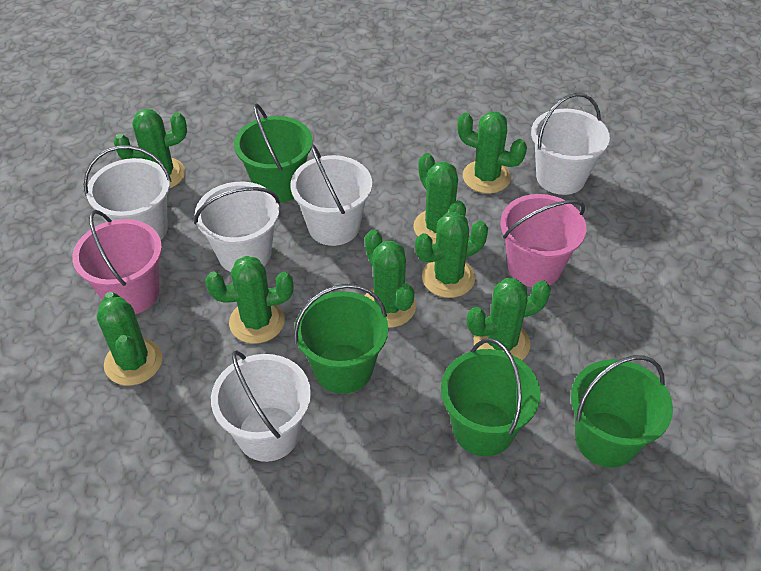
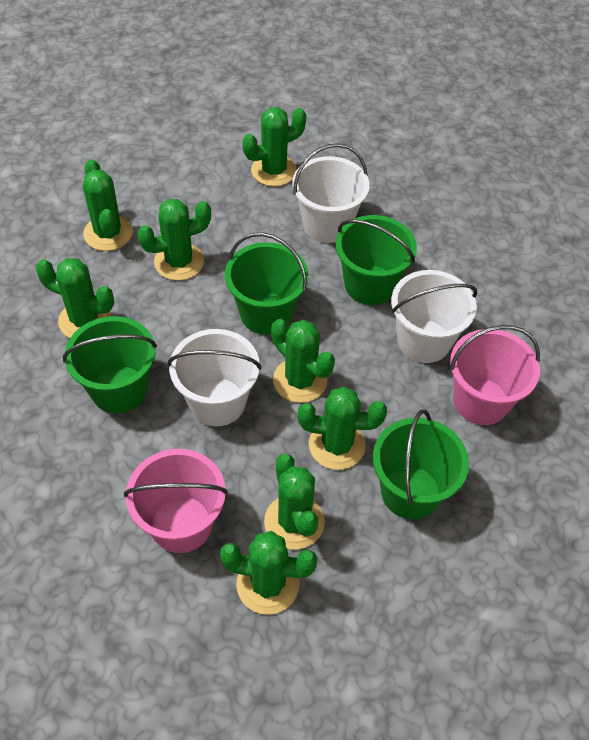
white bucket: [84,145,171,240] [194,181,280,272] [211,350,311,462] [290,144,372,246] [531,93,610,195] = 5 -> [168,329,262,426] [292,143,370,243] [391,270,477,363] = 3

